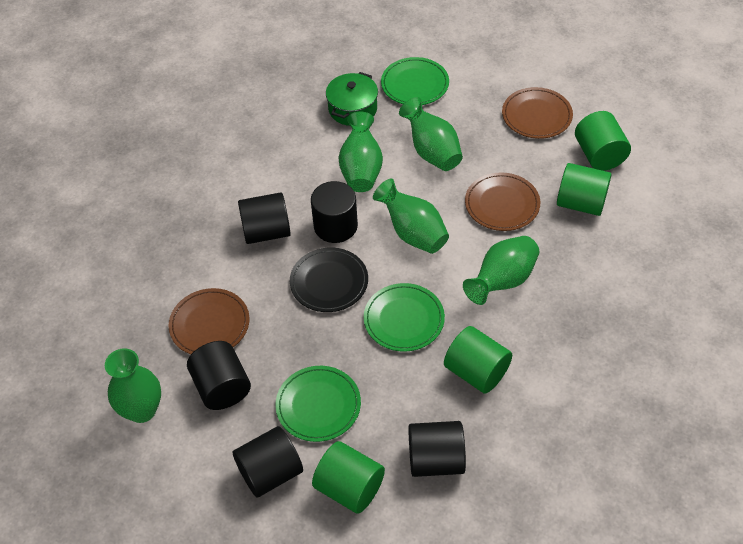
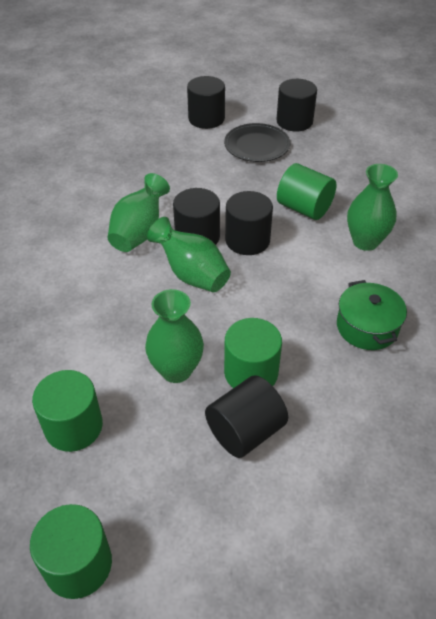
brown plate: [169,288,250,354] [465,172,540,231] [502,87,573,139] = 3 -> none = 0
green plate: [275,366,361,442] [364,283,445,352] [381,57,449,105] = 3 -> none = 0
green vase: [105,348,161,423] [338,112,383,192] [373,178,449,254] [399,97,463,171] [463,236,539,305] = 5 -> [108,173,170,252] [145,289,204,383] [147,217,231,292] [347,164,398,251] = 4

